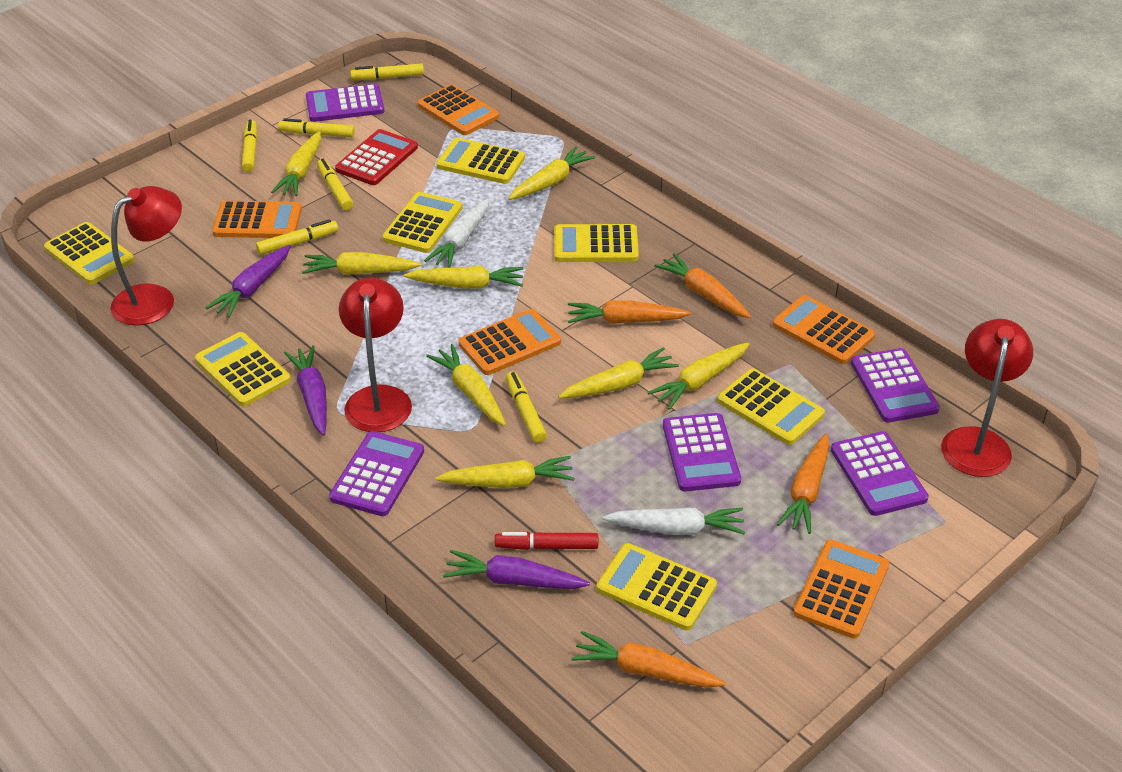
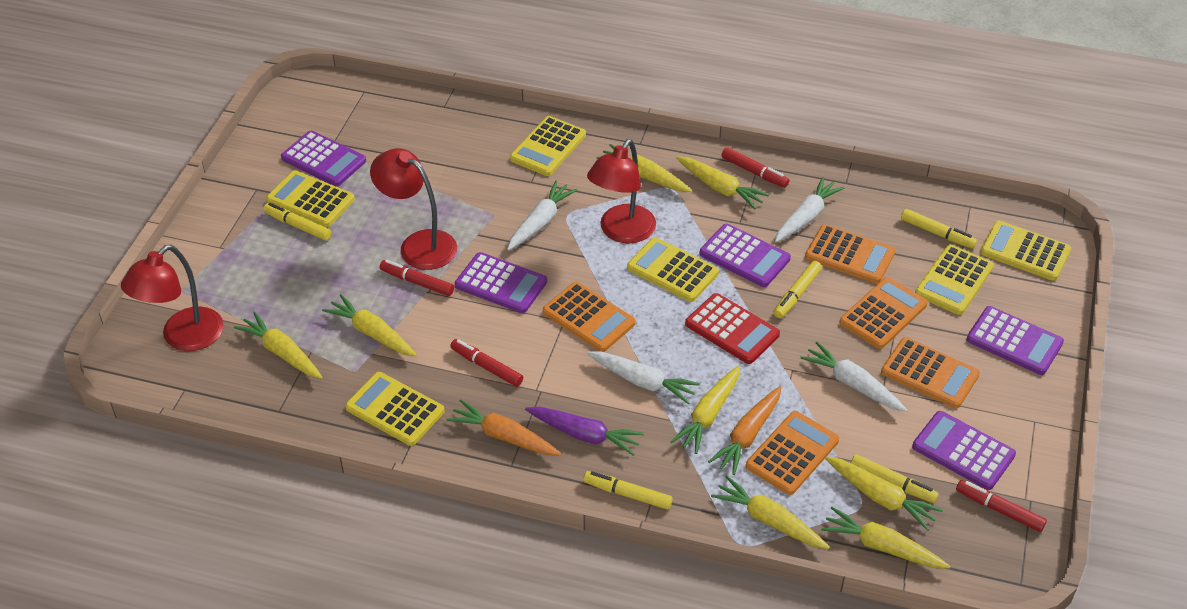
orange carrot: [568,300,691,324] [571,631,726,688] [654,253,751,318] [777,433,830,534] = 4 -> [446,400,561,455] [708,386,781,475] = 2
purple carrot: [205,245,291,318] [284,345,327,436] [443,550,590,589] = 3 -> [525,407,644,456] = 1
red marker: [495,532,598,550] = 1 -> [380,260,454,296] [450,339,523,387] [721,147,789,188] [956,480,1047,532] = 4
white carrot: [424,198,489,268] [603,507,745,535] = 2 -> [507,180,577,251] [587,352,700,404] [775,177,845,243] [800,341,907,412] = 4
yellow calculator: [44,222,135,284] [195,332,291,406] [382,192,462,253] [436,138,525,184] [554,224,639,262] [596,543,717,630] [717,368,825,445] = 7 -> [266,171,355,227] [345,372,444,446] [510,116,586,176] [627,237,719,302] [915,245,994,315] [980,220,1071,281] = 6
yellow marker: [242,120,257,172] [256,219,338,255] [278,118,355,137] [317,159,353,210] [350,63,424,80] [506,372,547,443] = 6 -> [263,203,331,240] [583,471,673,510] [774,261,822,318] [851,454,939,503] [901,209,977,249] = 5

